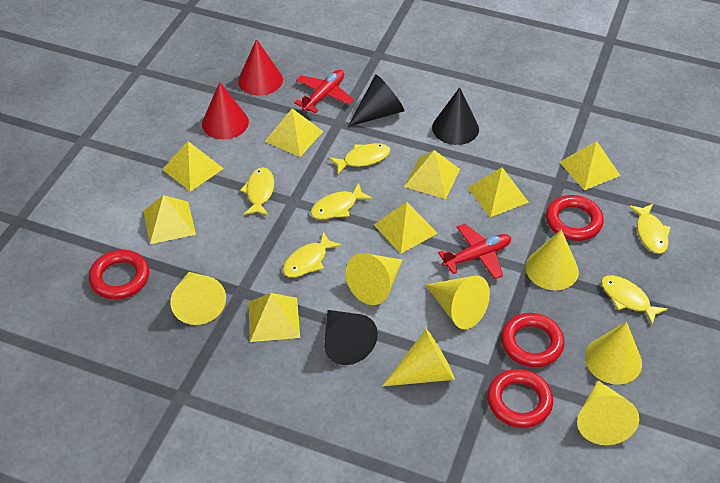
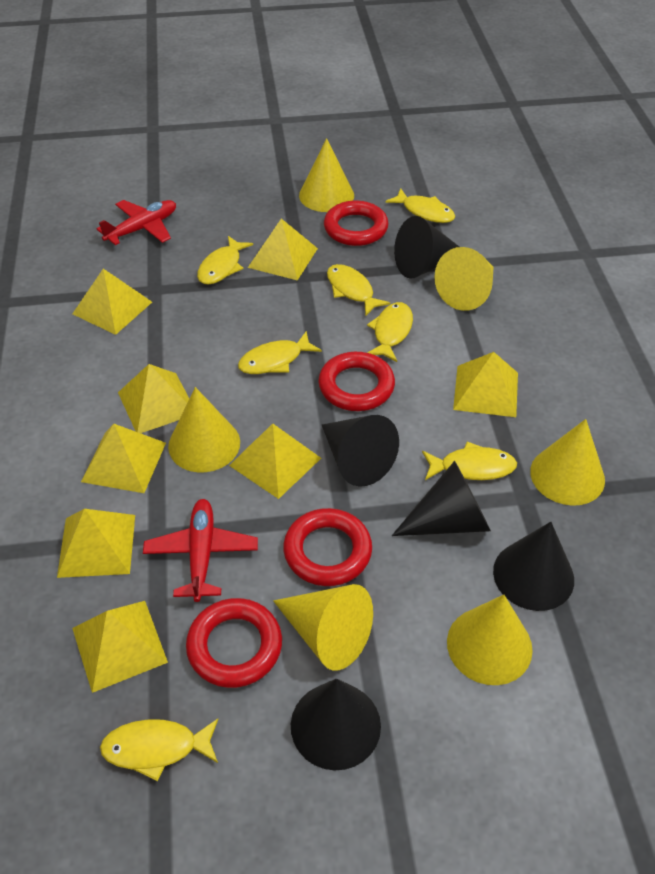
black cone: [324,310,378,365] [348,74,405,127] [432,87,479,145] = 3 -> [291,678,381,771] [322,415,399,487] [392,461,491,536] [394,216,459,279] [493,522,574,611] = 5
red cone: [202,82,249,139] [238,39,283,95] = 2 -> none = 0
yellow cone: [170,272,226,325] [345,253,403,305] [382,329,455,386] [426,275,490,329] [526,229,579,290] [577,380,639,445] [585,322,642,385] = 7 -> [168,387,240,472] [273,584,373,671] [299,138,354,212] [434,247,493,311] [447,595,533,685] [530,419,605,506] = 6
yellow fish: [240,167,274,216] [283,232,342,277] [310,183,372,219] [329,143,390,174] [601,275,667,325] [629,204,671,254] = 6 -> [100,719,218,782] [197,236,253,284] [238,331,322,374] [327,264,390,316] [367,302,413,362] [385,188,455,223] [422,442,517,480] = 7

